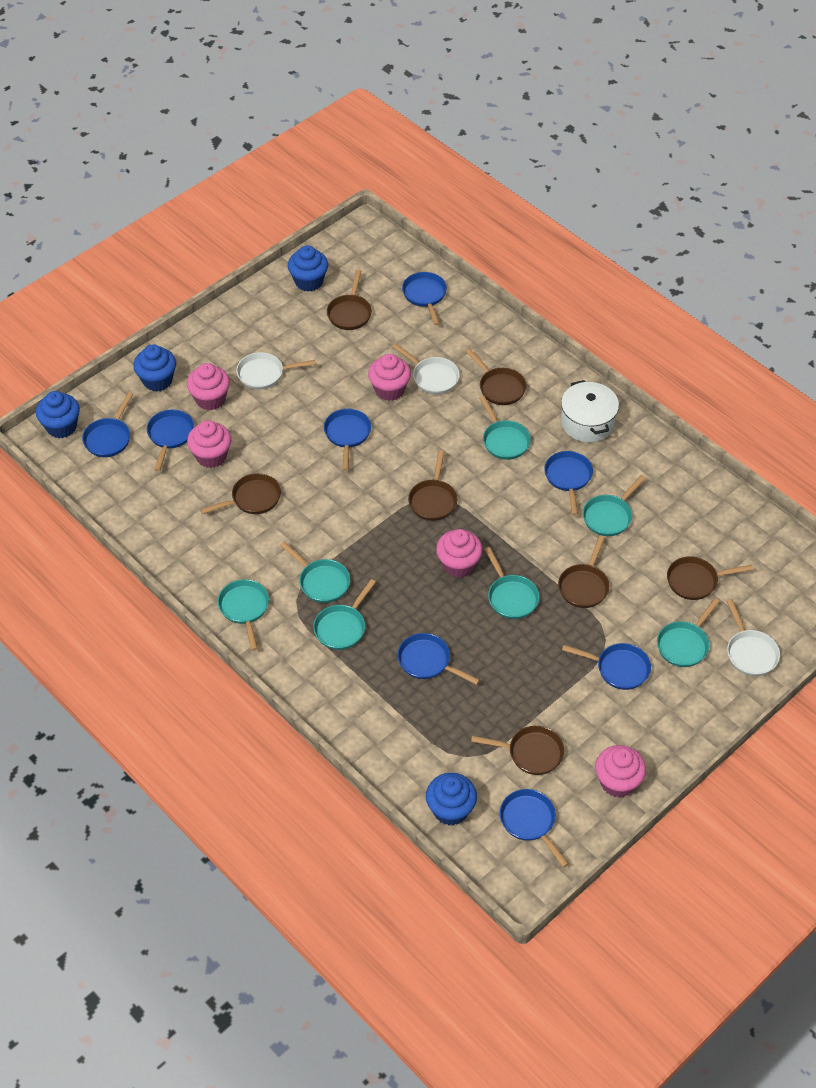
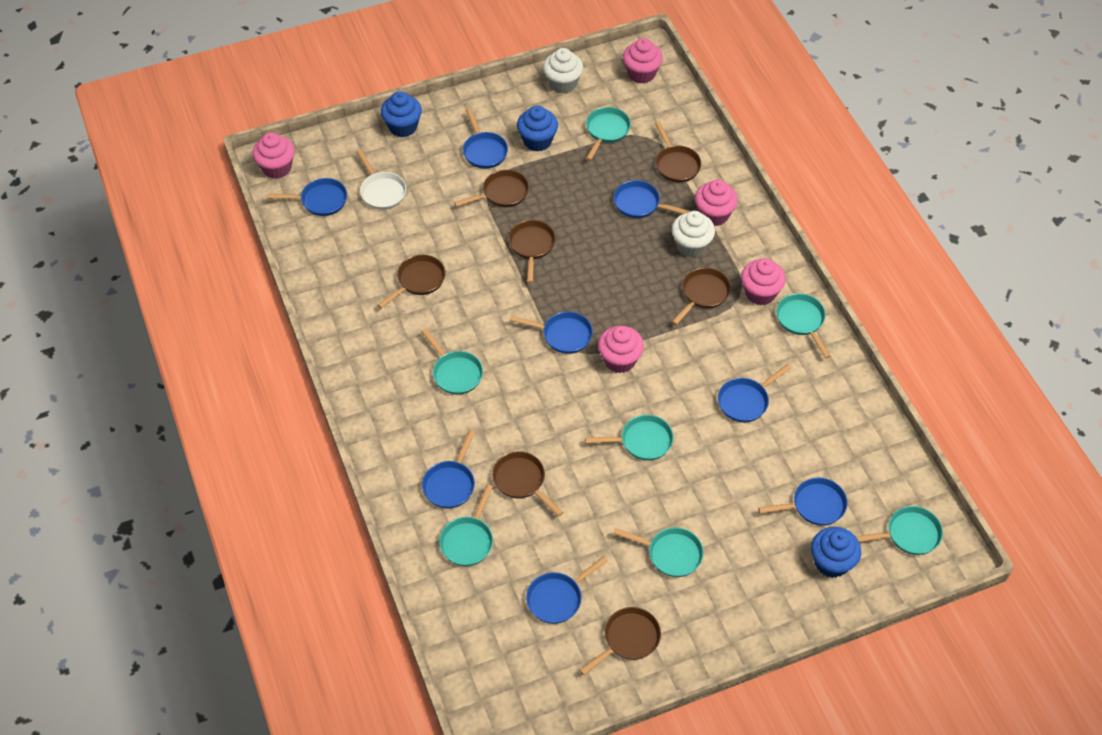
blue cupcake: [36,391,80,438] [133,344,176,392] [288,245,328,292] [426,773,477,825] = 4 -> [381,91,422,137] [517,105,558,151] [811,527,861,578] = 3
white cupcake: none = 0 -> [543,48,583,94] [672,211,715,257] = 2
white pan: [236,352,316,390] [392,343,460,394] [726,599,780,676] = 3 -> [357,150,406,210] = 1
white pot: [561,380,619,442] = 1 -> none = 0

